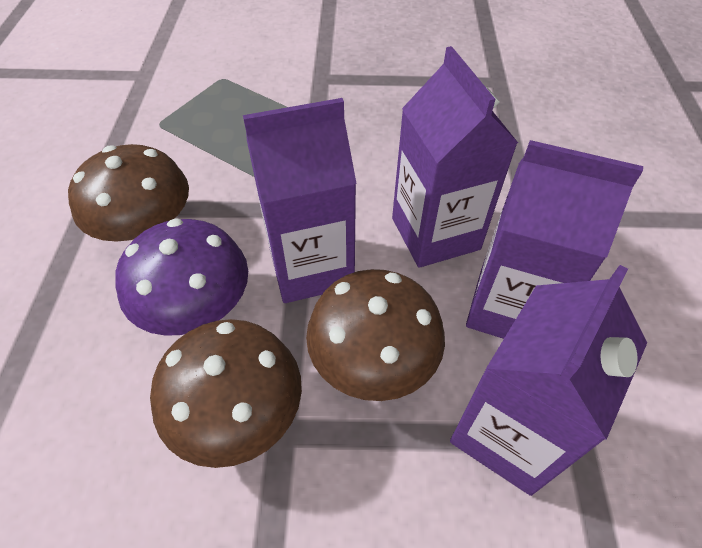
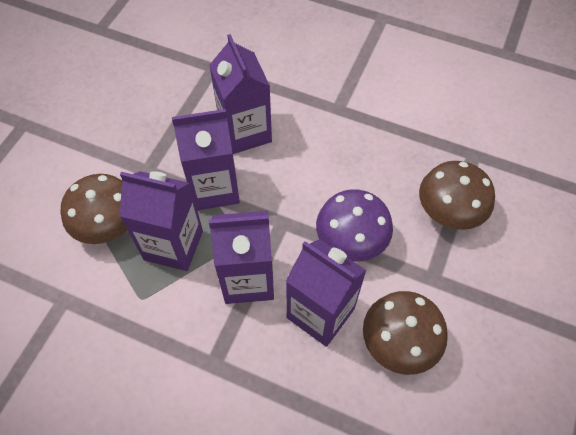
purple carton: [243,98,357,303] [392,46,518,268] [450,265,647,496] [466,140,643,339] = 4 -> [119,171,203,271] [172,109,240,211] [209,34,272,154] [209,211,274,304] [286,239,367,347] = 5

